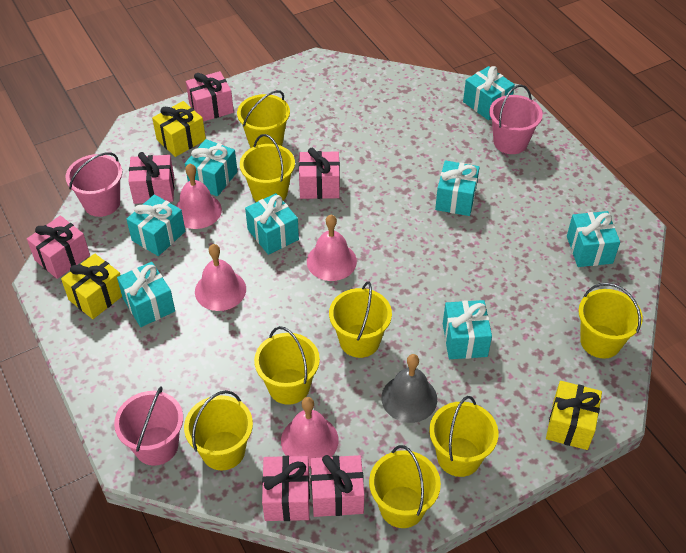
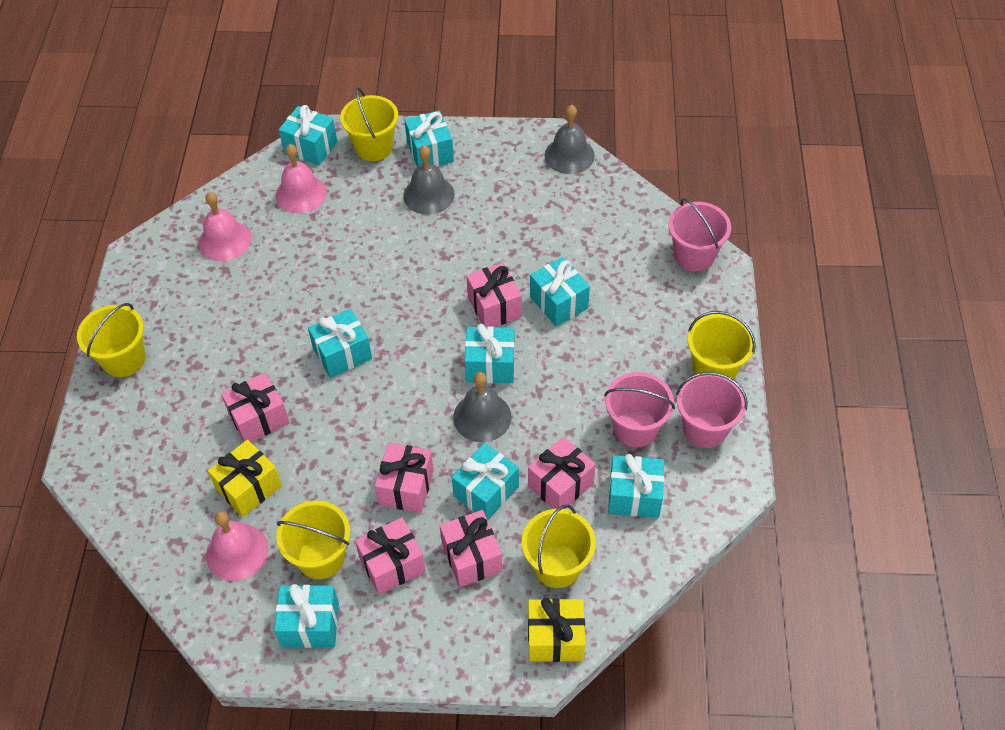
grey bell: [381,354,437,423] = 1 -> [403,145,455,215] [453,372,512,442] [544,105,595,174] = 3
pink bell: [176,163,222,229] [195,244,246,311] [281,397,339,466] [307,215,357,281] = 4 -> [199,192,251,261] [206,511,268,581] [275,144,327,213] = 3
yellow bucket: [184,390,253,470] [237,90,290,148] [240,134,295,202] [254,326,320,405] [329,281,392,358] [369,445,441,528] [429,396,499,477] [578,283,643,359] = 8 -> [77,303,145,377] [276,501,350,579] [340,87,398,161] [522,505,596,588] [688,311,756,380] = 5
yellow gift: [61,253,122,319] [152,101,206,157] [546,381,602,450] = 3 -> [208,440,282,517] [528,598,585,662] = 2

